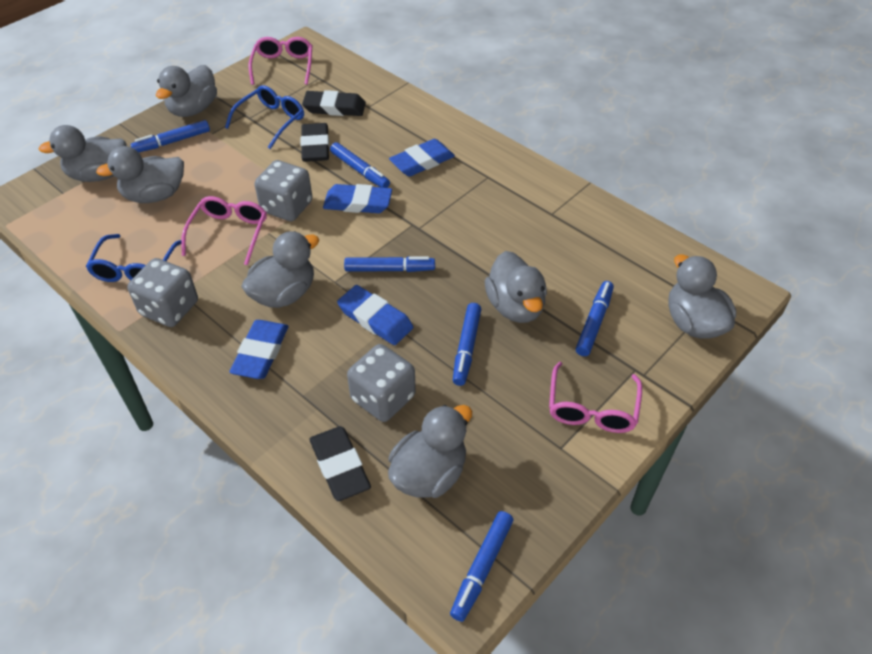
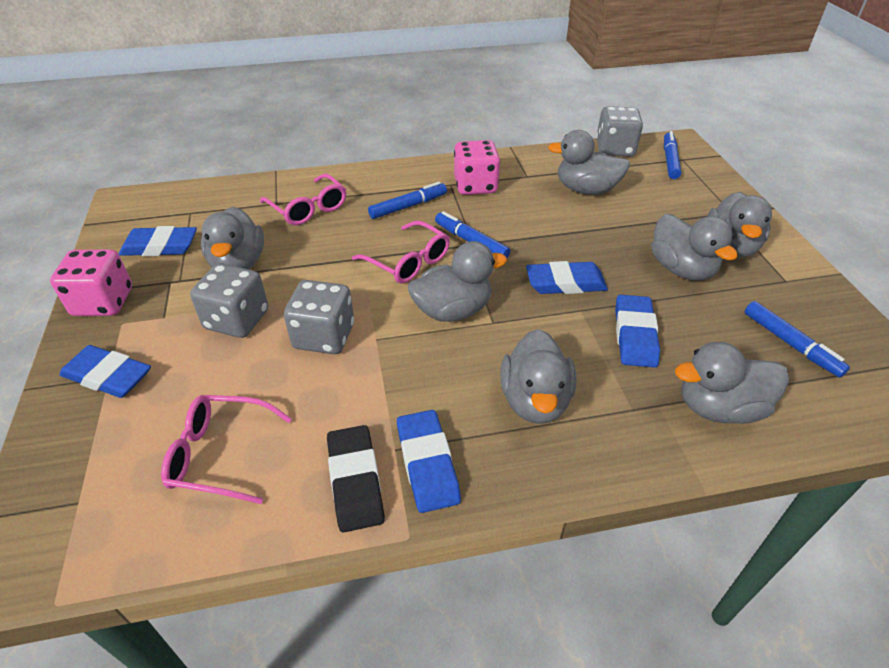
black eraser: [301,123,329,162] [302,90,366,116] [309,426,371,501] = 3 -> [327,425,385,533] = 1
blue eraser: [230,320,288,379] [323,184,392,213] [337,285,413,345] [389,139,455,176] = 4 -> [59,345,151,398] [119,226,197,256] [397,410,461,513] [526,261,608,294] [615,295,660,368] = 5
blue glasses: [86,234,181,282] [225,85,304,149] = 2 -> none = 0
blue marker: [130,120,210,152] [330,142,390,188] [344,256,435,272] [450,511,513,622] [453,303,481,386] [576,281,614,356] = 6 -> [368,182,447,219] [435,211,510,258] [664,131,681,179] [744,301,850,378] = 4
pink dice: none = 0 -> [50,249,132,316] [454,140,500,195] = 2

